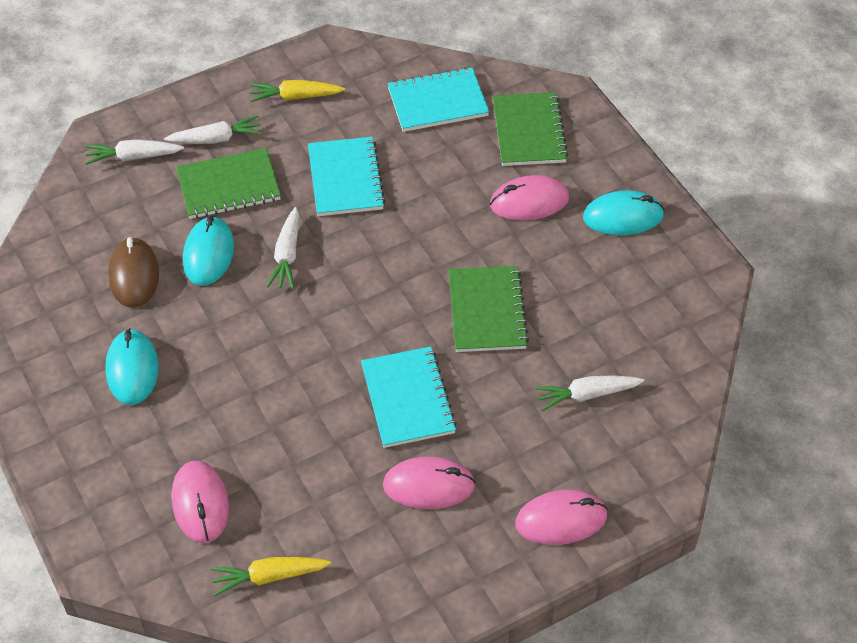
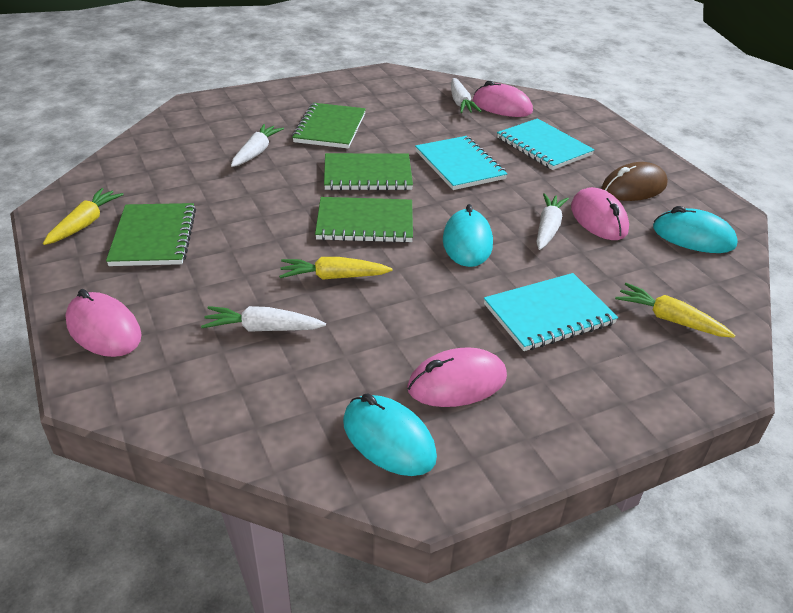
green notebook: [176,148,281,219] [449,266,529,352] [493,92,569,166] = 3 -> [106,203,196,266] [292,103,366,149] [315,197,413,243] [324,153,413,191] = 4
yellow carrot: [211,557,331,596] [250,80,345,102] = 2 -> [43,188,124,245] [279,257,393,280] [615,283,735,337] = 3

